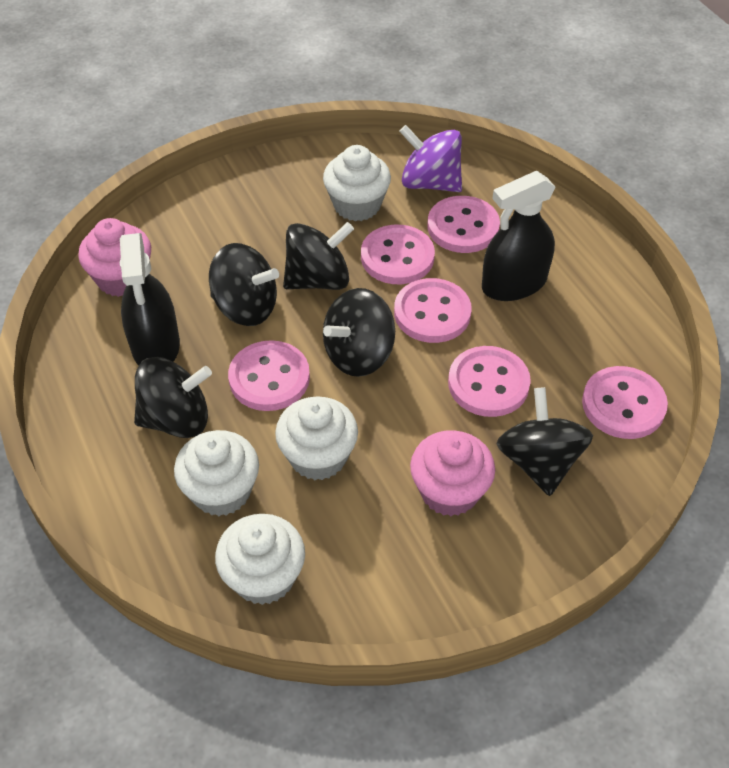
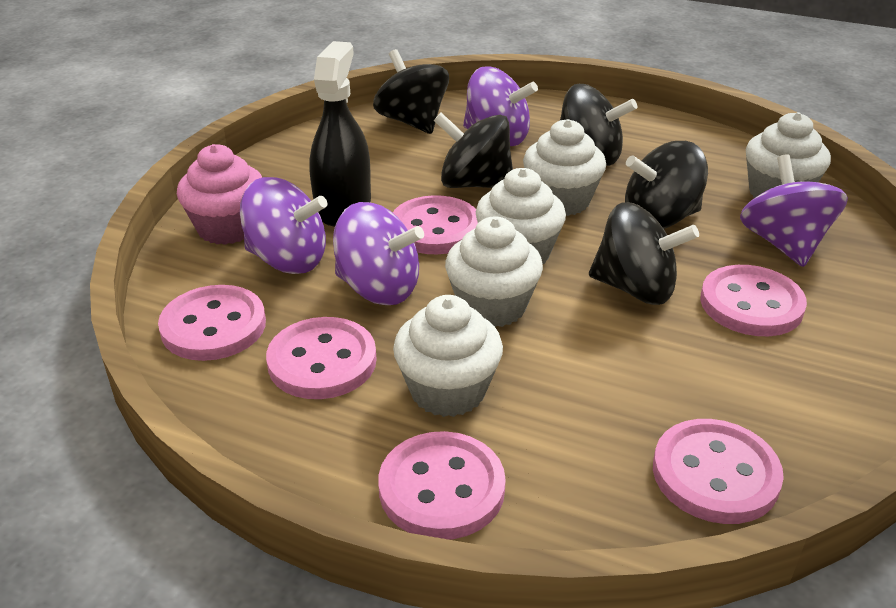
black spray bottle: [120,233,180,365] [482,171,555,301] = 2 -> [309,41,371,226] = 1
pink cupcake: [78,218,151,297] [410,430,495,516] = 2 -> [177,144,262,245] = 1
purple spinning top: [399,125,462,192] = 1 -> [240,177,327,274] [333,202,424,305] [463,66,538,146] [740,155,848,267] = 4
white cupcake: [174,430,259,516] [215,514,305,605] [275,396,358,480] [323,145,391,221] = 4 -> [393,295,503,417] [445,217,543,327] [476,168,566,264] [523,119,606,216] [746,112,831,198] = 5

